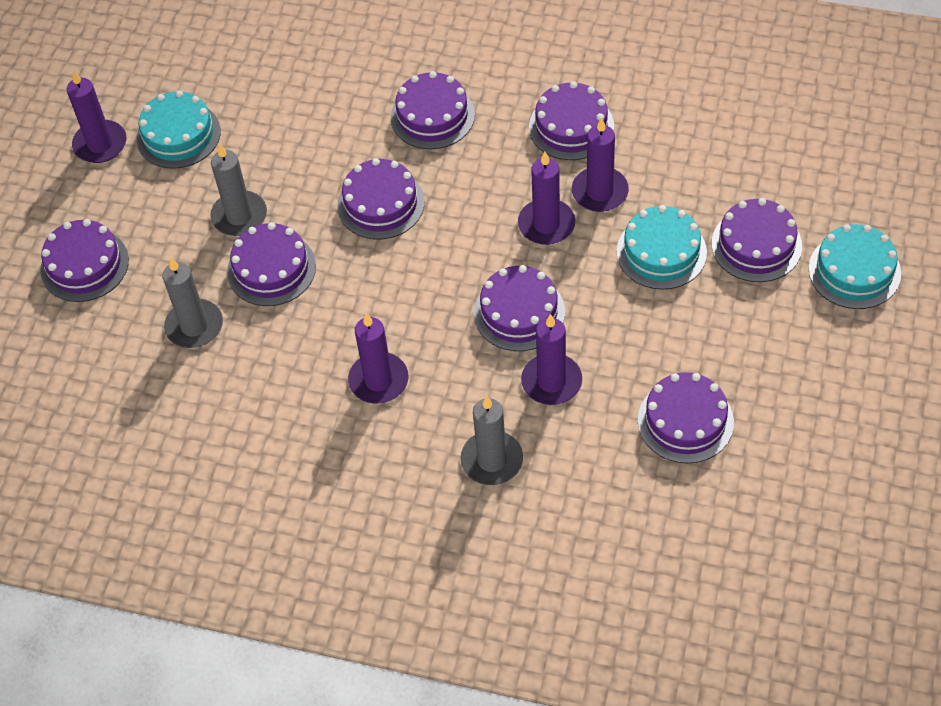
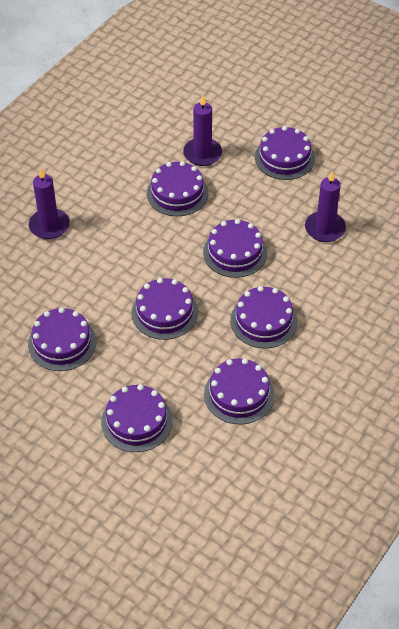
grey candle: [162,258,223,348] [210,144,267,236] [461,396,523,485] = 3 -> none = 0
purple candle: [67,70,126,163] [348,313,408,404] [518,152,575,245] [521,314,582,405] [572,117,629,212] = 5 -> [29,168,70,239] [183,95,222,166] [305,171,346,242] = 3
turquoise cake: [137,90,221,169] [617,205,707,290] [809,224,901,309] = 3 -> none = 0

